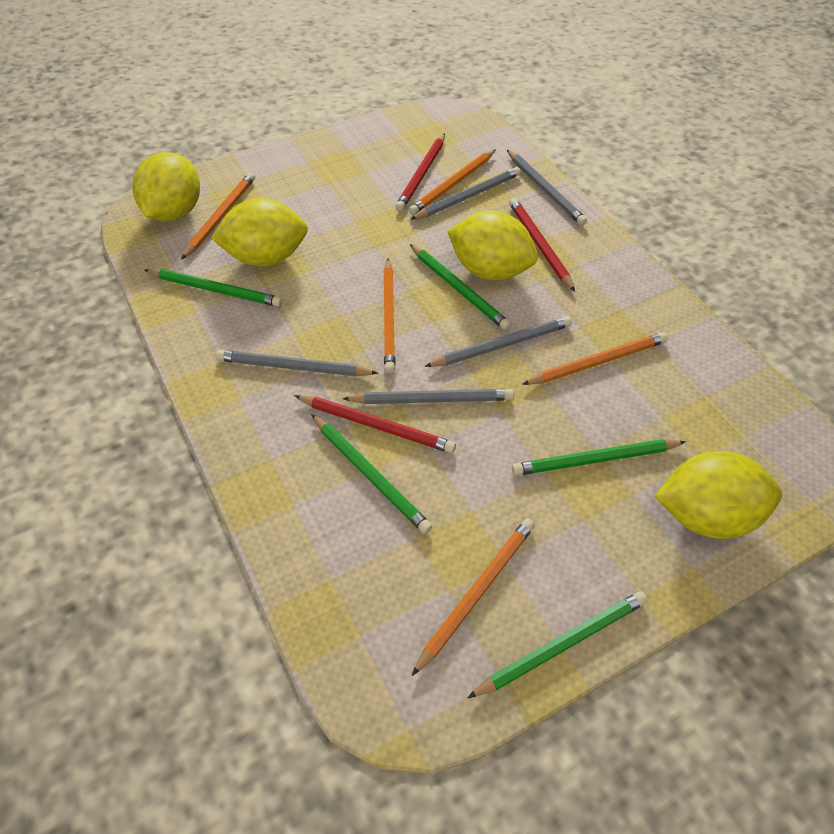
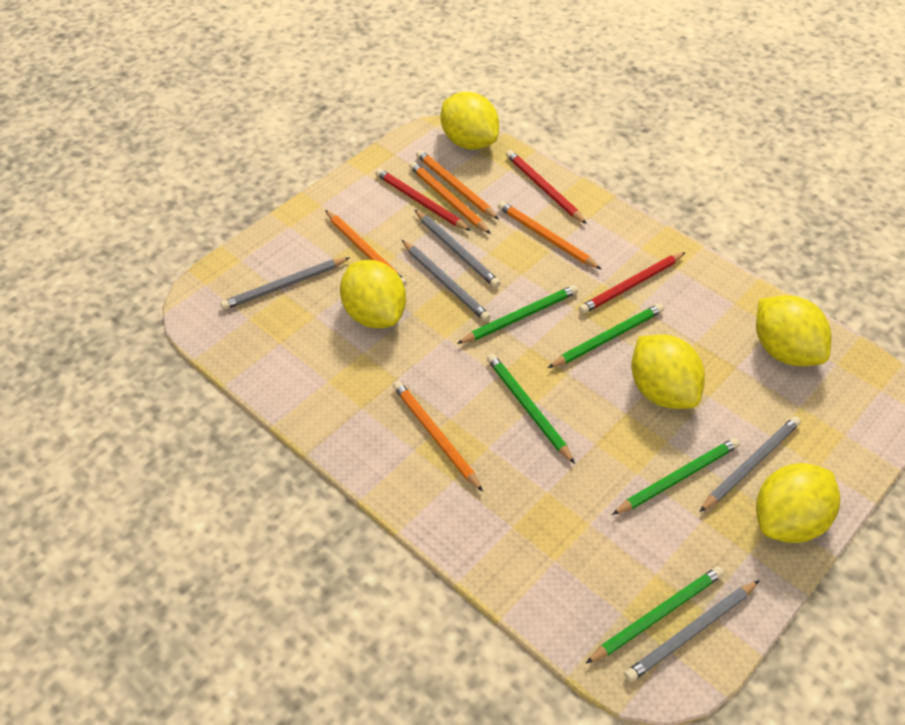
yellow lemon: [133,152,200,222] [211,198,308,266] [447,210,538,280] [655,451,782,539] = 4 -> [340,260,406,328] [441,92,499,150] [631,334,705,409] [756,295,831,366] [756,463,840,543] = 5

